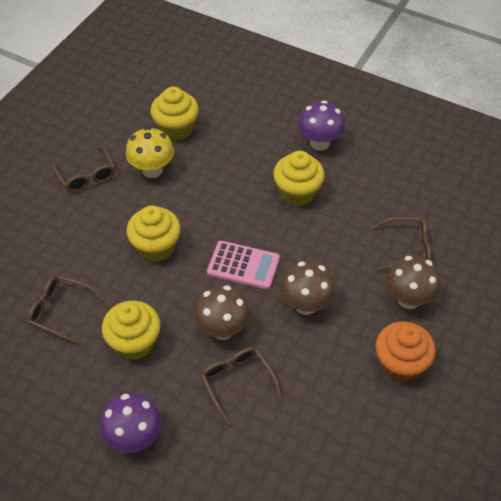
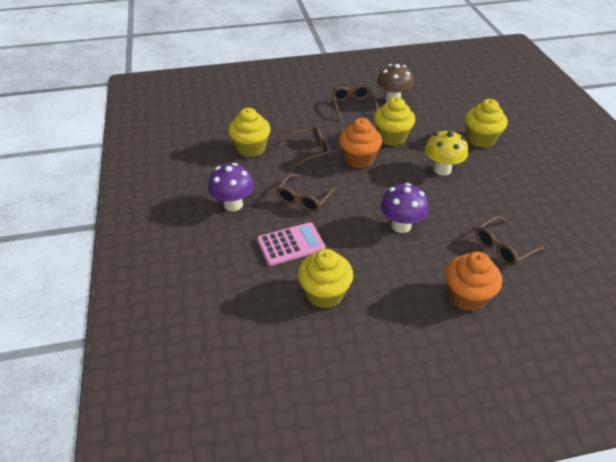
brown mushroom: [194,285,250,340] [280,261,335,315] [386,256,441,309] = 3 -> [377,64,414,102] = 1
orange cupcake: [375,321,436,382] = 1 -> [339,118,382,168] [445,252,502,311] = 2

